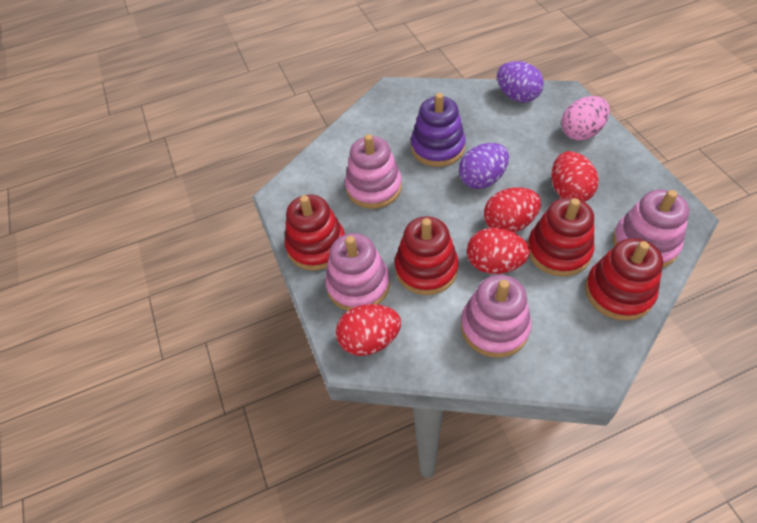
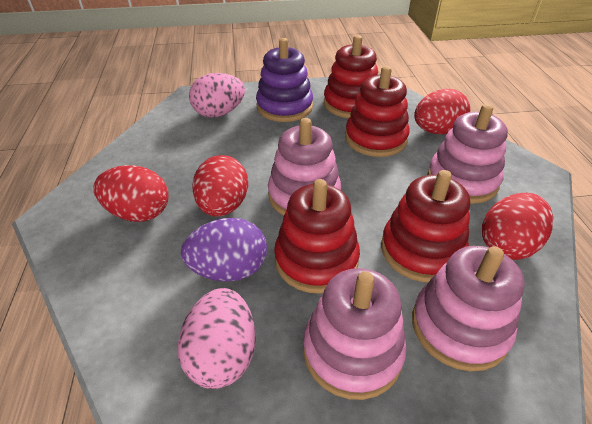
pink egg: [561,96,610,140] = 1 -> [178,288,256,389] [189,73,245,118] = 2
purple egg: [459,143,509,189] [497,61,544,102] = 2 -> [181,218,267,282] = 1

